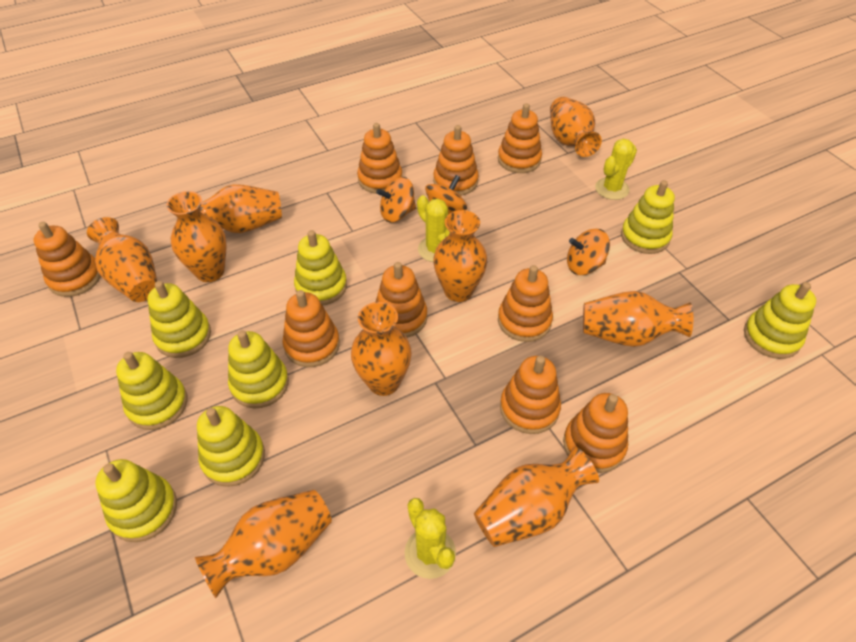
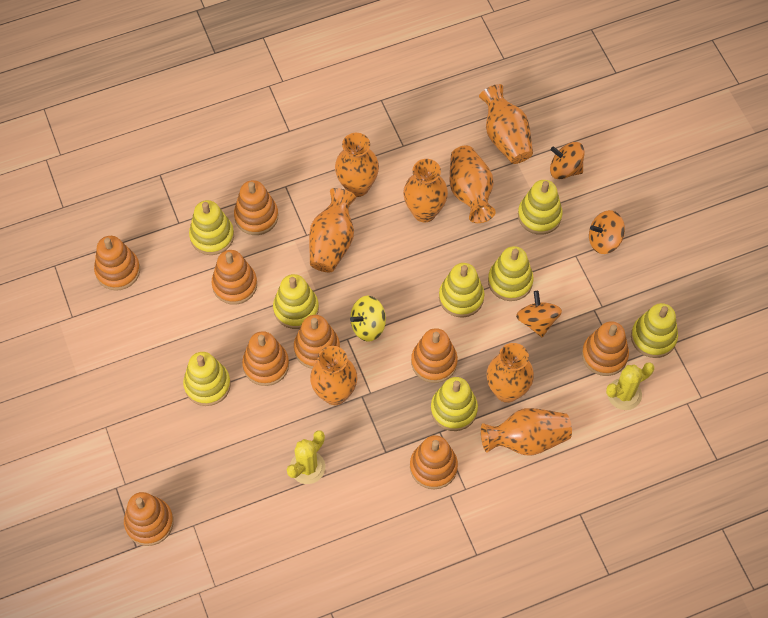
orange vase: [87,217,157,302] [166,191,227,282] [195,490,332,598] [200,184,282,233] [351,302,412,396] [433,210,487,302] [474,447,599,547] [550,97,602,157] [583,291,693,347] = 9 -> [309,188,356,272] [310,346,357,405] [335,133,379,197] [403,159,448,223] [450,146,496,223] [479,84,533,164] [481,408,572,456] [487,343,534,403] = 8
yellow cactus: [405,498,456,579] [417,195,450,262] [595,139,637,200] = 3 -> [287,430,325,484] [606,362,654,410] = 2
yellow spinning top: none = 0 -> [350,296,386,342] = 1

